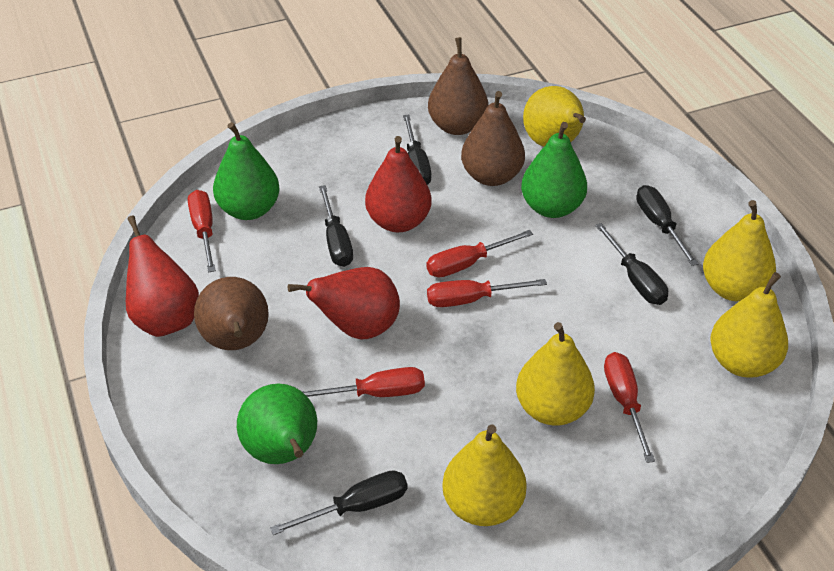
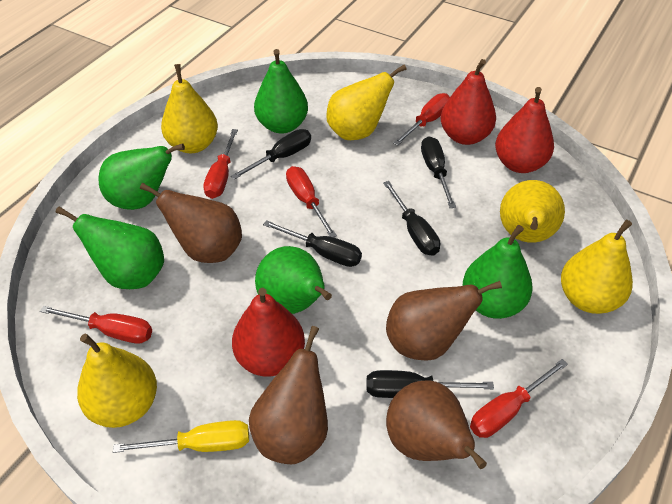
brown pear: [194,277,269,350] [428,37,488,135] [461,91,525,186] = 3 -> [140,183,242,263] [249,326,328,464] [386,281,502,361] [386,380,487,469] = 4
green pear: [213,122,280,220] [237,384,317,464] [521,122,587,218] = 3 -> [55,206,164,289] [99,143,185,210] [254,49,308,134] [255,246,332,314] [463,225,533,319] = 5
yellow screwdriver: none = 0 -> [113,420,249,453] = 1

